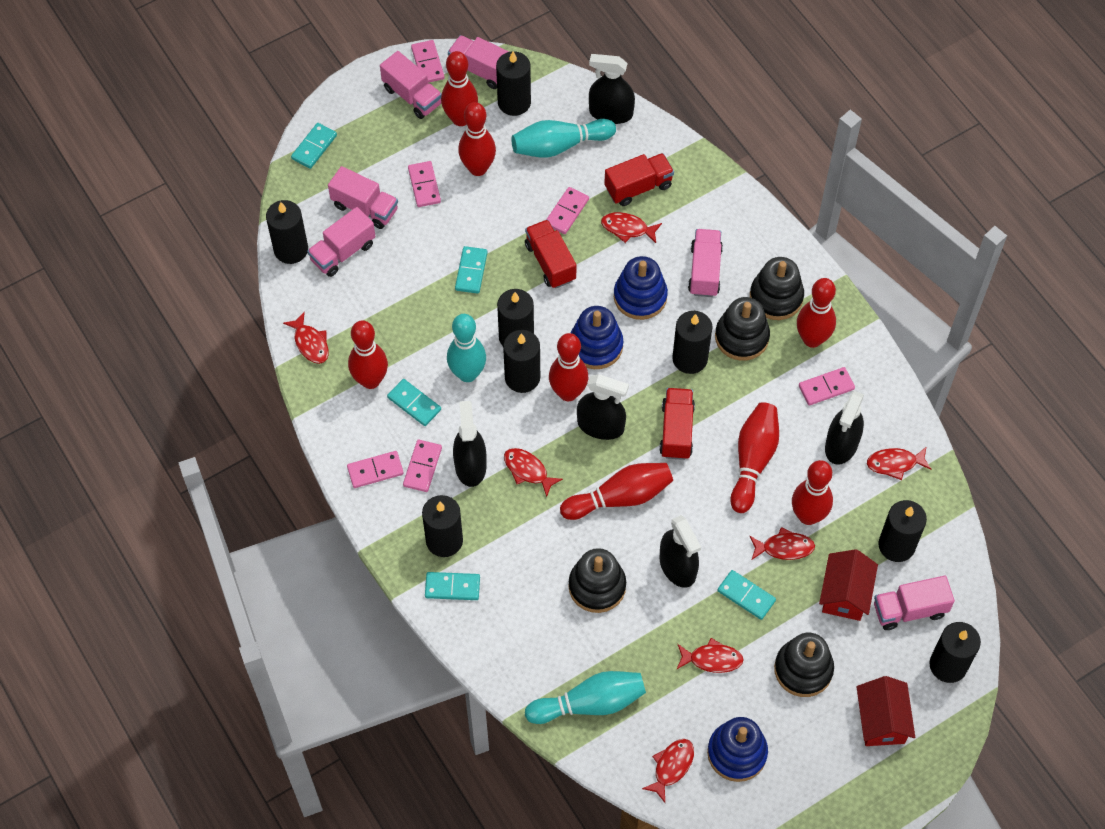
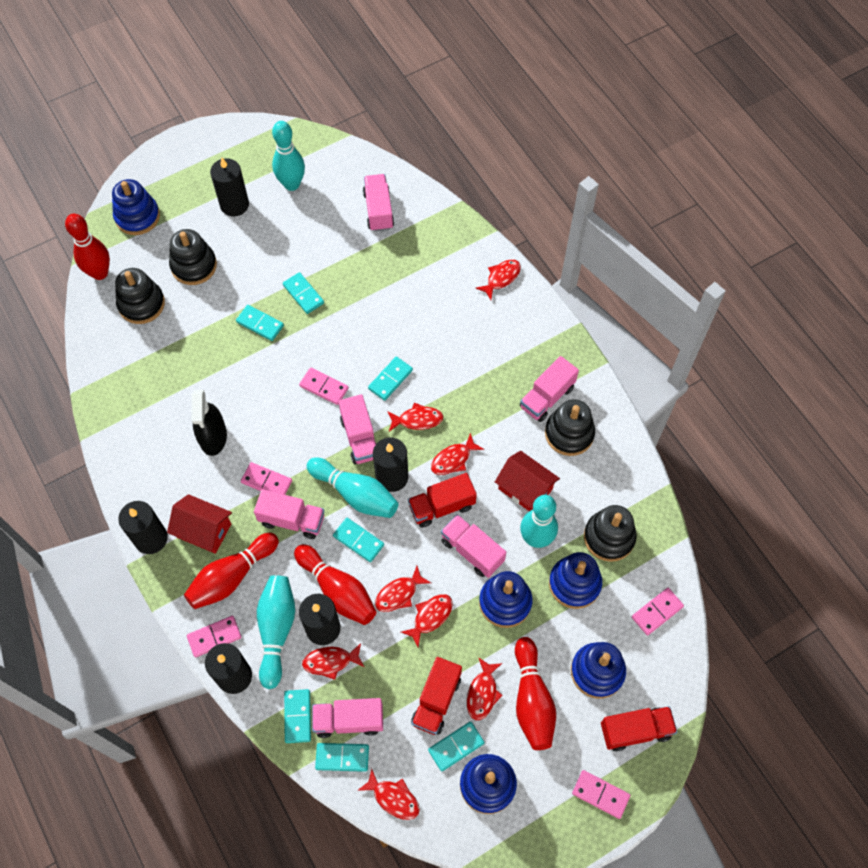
black candle: [266,200,308,264] [422,495,463,557] [496,51,531,116] [497,289,534,346] [503,330,540,393] [672,311,712,374] [879,500,927,562] [930,622,981,683] = 8 -> [118,501,168,554] [205,643,252,694] [210,158,249,216] [299,594,340,645] [373,438,408,492] = 5
black spray bottle: [453,401,486,487] [577,374,629,440] [589,54,635,124] [660,515,701,588] [825,391,864,465] = 5 -> [191,390,227,456] = 1
blue stacking toy: [571,306,624,369] [614,256,668,320] [707,717,768,782] = 3 -> [112,179,160,235] [460,754,517,814] [479,571,532,628] [549,552,602,609] [571,642,626,698] = 5
pink domino: [347,451,404,488] [403,440,442,492] [408,161,441,207] [411,40,445,83] [546,187,589,234] [799,367,855,406] = 6 -> [187,616,242,658] [241,462,292,495] [299,368,349,405] [572,770,630,819] [632,588,684,635] = 5
red bowling pin: [348,320,388,389] [441,51,478,126] [458,102,496,176] [549,333,588,401] [560,463,673,520] [731,402,779,513] [792,460,833,525] [797,278,836,348] = 8 -> [65,214,110,280] [184,533,279,609] [294,544,376,625] [515,637,556,750] = 4
red fish: [283,312,329,364] [504,448,563,497] [601,212,662,243] [642,739,694,803] [677,638,744,673] [750,527,815,560] [867,446,932,480] = 7 -> [302,643,364,680] [357,768,420,820] [375,566,431,612] [387,403,443,431] [401,594,453,647] [431,433,484,475] [467,657,503,720] [475,259,521,300] = 8
turquoise bowling pin: [447,314,486,382] [511,119,616,158] [525,671,646,724] = 3 -> [257,575,295,689] [272,121,305,191] [307,457,398,518] [520,495,558,548] = 4
turquoise domino: [291,123,337,169] [387,379,441,426] [425,572,480,600] [455,246,488,294] [717,570,776,620] = 5 -> [236,305,284,341] [283,272,324,314] [284,689,311,743] [315,743,369,772] [333,518,384,562] [368,356,413,401] [428,721,485,771] = 7

